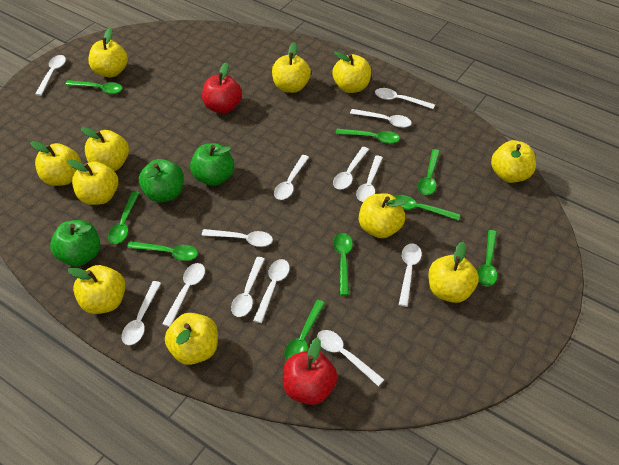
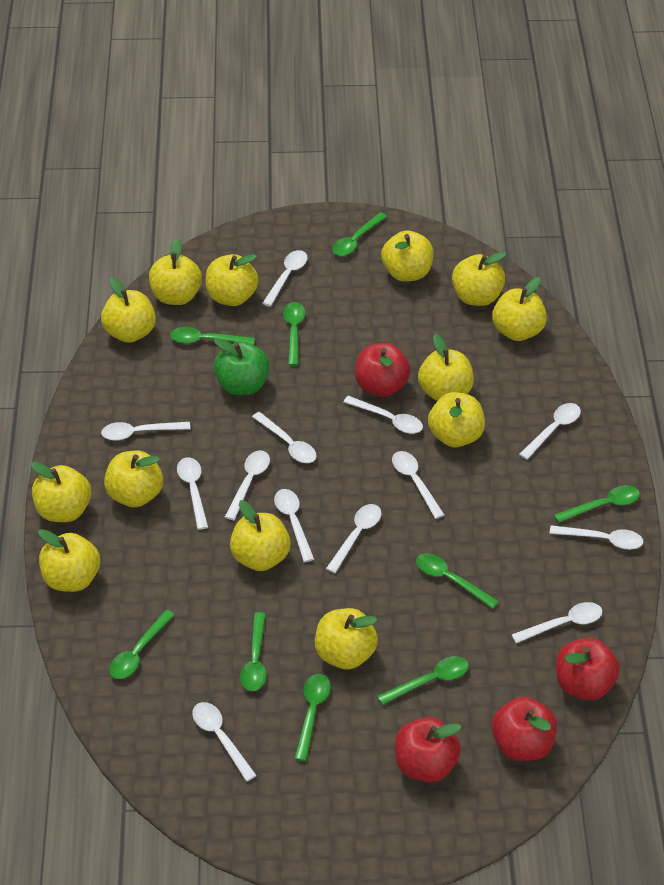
green apple: [50,220,100,266] [139,159,184,202] [190,143,234,186] = 3 -> [214,338,270,395] = 1
red apple: [202,62,242,114] [283,338,338,405] = 2 -> [355,343,411,397] [395,717,462,782] [491,697,557,761] [556,638,620,700] = 4
yellow apple: [30,141,81,186] [68,159,118,205] [68,265,126,314] [81,127,129,171] [89,28,128,78] [165,313,218,365] [272,42,311,93] [333,51,371,93] [359,193,407,238] [428,242,479,303] [491,140,536,183] = 11 -> [31,462,91,522] [38,529,100,592] [101,277,156,343] [104,451,163,507] [149,238,202,305] [206,254,259,306] [230,500,291,571] [315,608,378,670] [381,230,434,282] [418,334,474,401] [428,392,485,447] [452,251,506,306] [492,277,547,341] = 13

